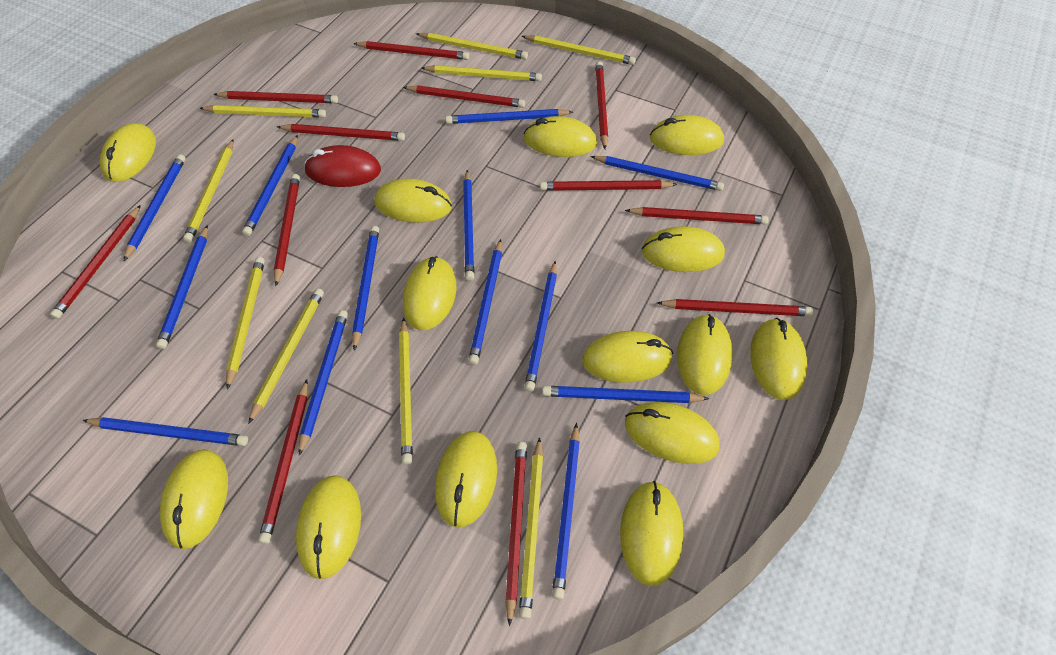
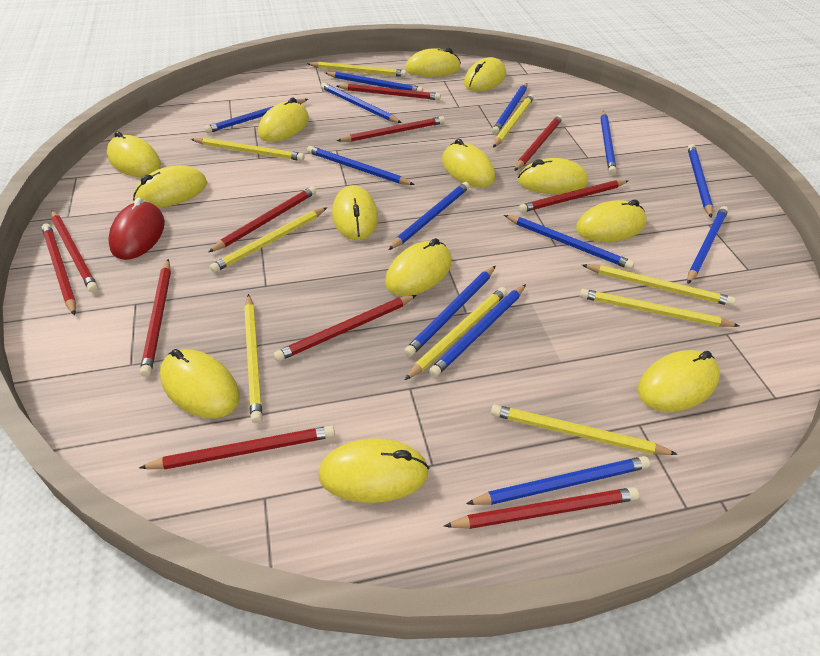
red pencil: [50,205,141,319] [213,91,338,103] [258,379,308,544] [274,174,300,286] [277,124,405,141] [353,41,469,60] [403,85,525,108] [505,442,527,627] [540,180,678,191] [595,61,608,149] [625,207,769,225] [657,299,813,316] = 12 -> [42,223,76,316] [51,210,98,293] [139,426,335,469] [140,259,171,377] [208,186,316,252] [273,295,416,361] [337,84,441,100] [337,116,445,142] [444,487,639,529] [514,115,563,171] [518,180,628,213] = 11
yellow mouse: [100,123,156,182] [160,449,228,549] [296,475,361,579] [374,178,452,223] [403,256,457,330] [435,431,497,527] [523,116,597,157] [582,331,673,383] [620,481,684,586] [625,402,720,464] [642,226,725,272] [650,115,724,155] [677,314,733,395] [750,318,808,400] = 14 -> [107,131,161,177] [133,166,207,208] [160,349,240,418] [258,98,309,142] [318,439,429,503] [332,185,378,240] [385,238,452,296] [405,48,461,77] [442,139,495,188] [464,57,506,91] [518,158,588,194] [576,200,646,242] [637,350,720,412] = 13

